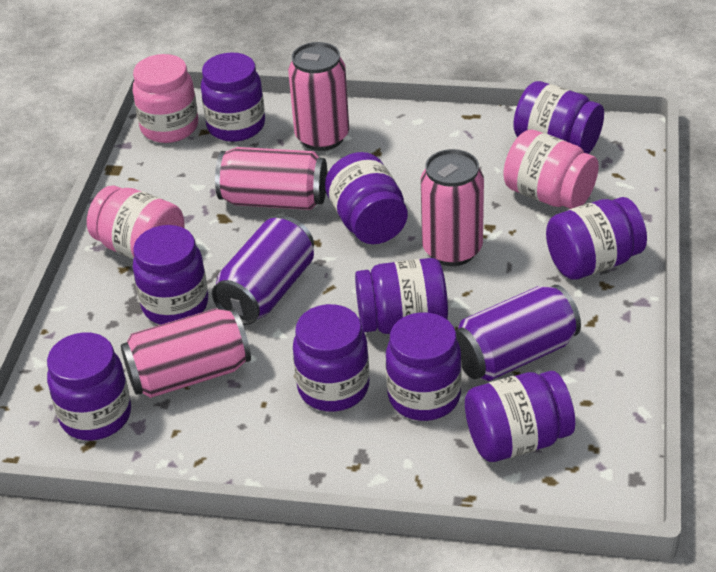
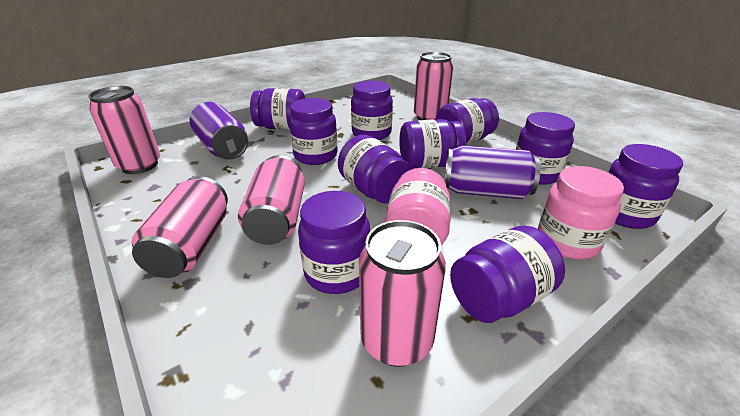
pink can: [121,308,251,398] [215,147,327,210] [288,42,349,151] [421,149,484,266] = 4 -> [88,86,160,174] [132,176,228,278] [238,155,305,245] [359,220,446,367] [414,52,453,120] = 5
pink jar: [87,185,184,259] [133,54,198,143] [503,130,599,209] = 3 -> [385,168,451,245] [538,166,624,260] = 2

